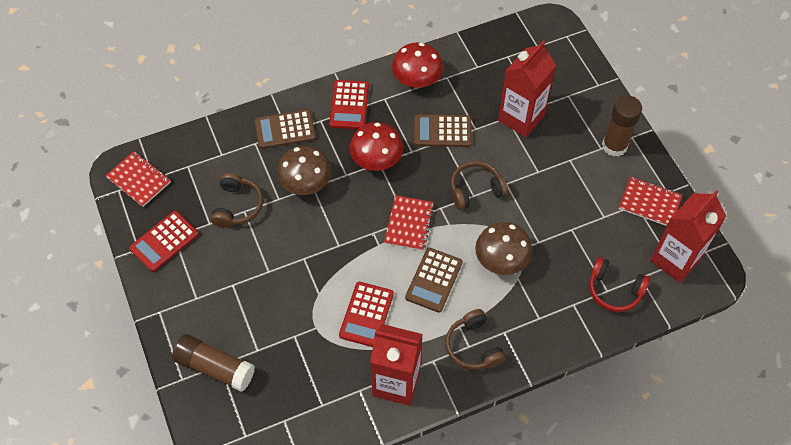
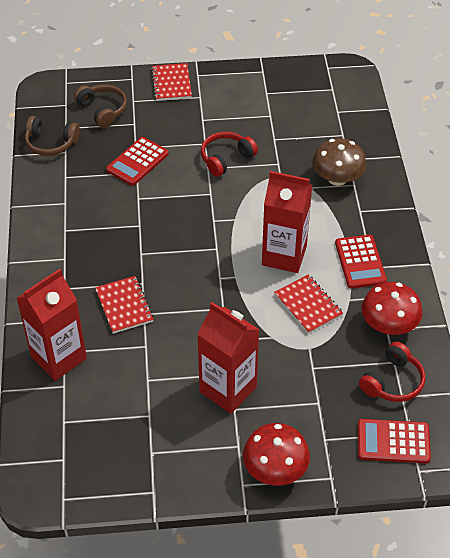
brown calculator: [255,110,316,149] [405,248,462,313] [414,115,472,147] = 3 -> none = 0
brown glue stick: [172,334,255,392] [602,95,642,157] = 2 -> none = 0
brown headphones: [211,173,263,228] [446,309,506,370] [451,161,508,210] = 3 -> [25,116,80,156] [74,85,127,128] = 2
brown mushroom: [277,146,332,195] [475,222,532,275] = 2 -> [312,138,367,186] = 1
red headphones: [589,257,650,312] = 1 -> [201,132,258,177] [359,341,426,402] = 2

